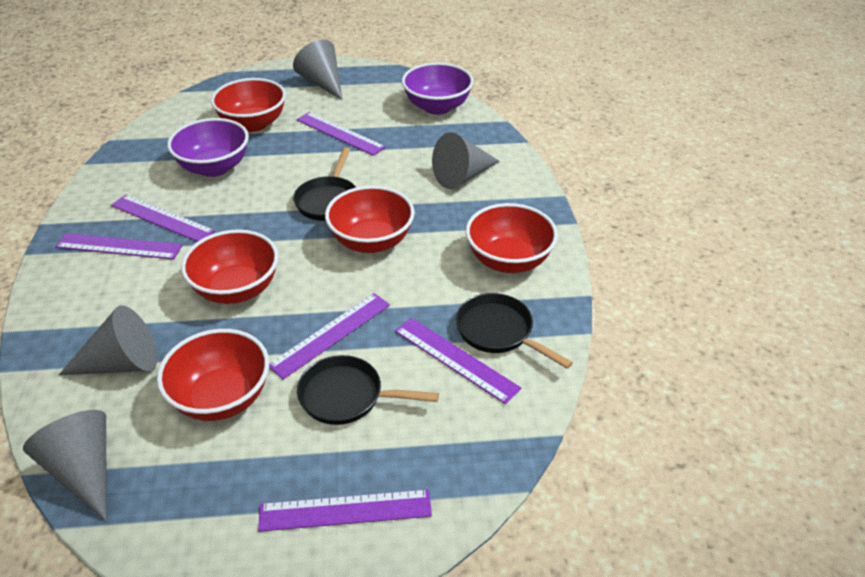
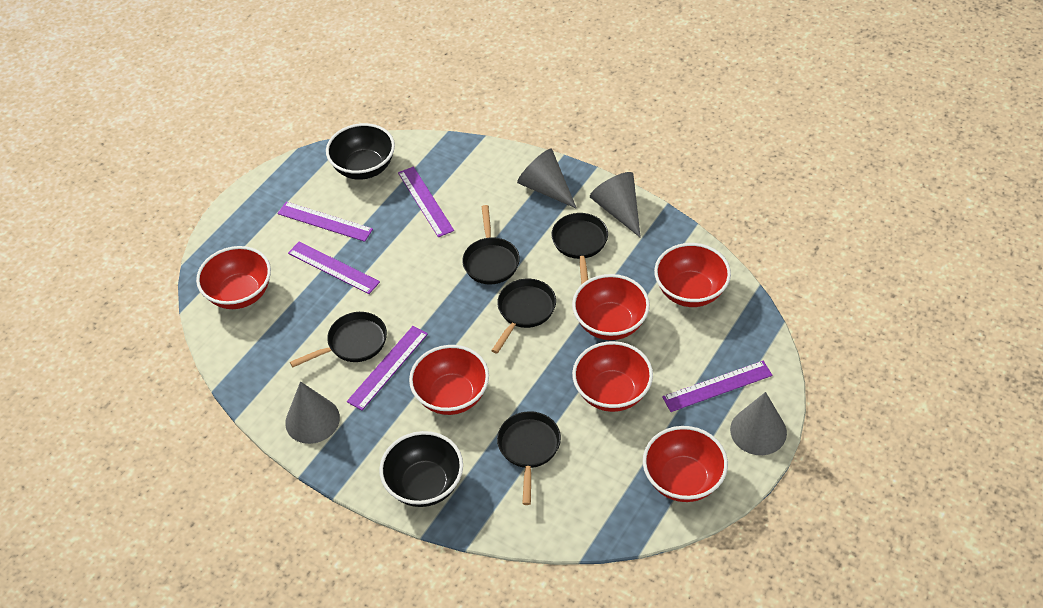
black bowl: none = 0 -> [326,123,395,180] [379,431,463,507] = 2
black pan: [293,147,356,221] [297,355,439,425] [456,293,573,369] = 3 -> [290,312,387,367] [462,205,520,284] [491,279,556,354] [497,411,561,505] [552,213,608,285] = 5
purple bowl: [167,118,249,177] [402,62,474,115] = 2 -> none = 0
purple ruler: [55,233,182,260] [111,194,215,242] [258,489,432,532] [269,293,390,379] [296,112,386,156] [395,318,522,404] = 6 -> [277,202,373,242] [288,241,380,294] [347,326,428,410] [398,166,454,237] [662,361,772,412] = 5
red bowl: [157,329,269,421] [181,229,279,304] [211,78,286,132] [325,186,415,253] [466,203,558,273] = 5 -> [196,246,271,309] [409,345,489,415] [572,274,650,340] [572,341,653,412] [643,426,728,502] [654,243,731,307] = 6

